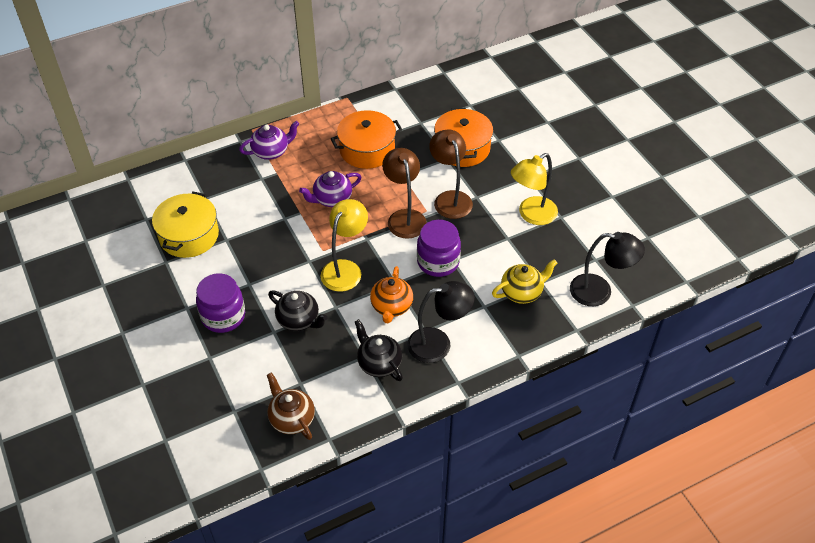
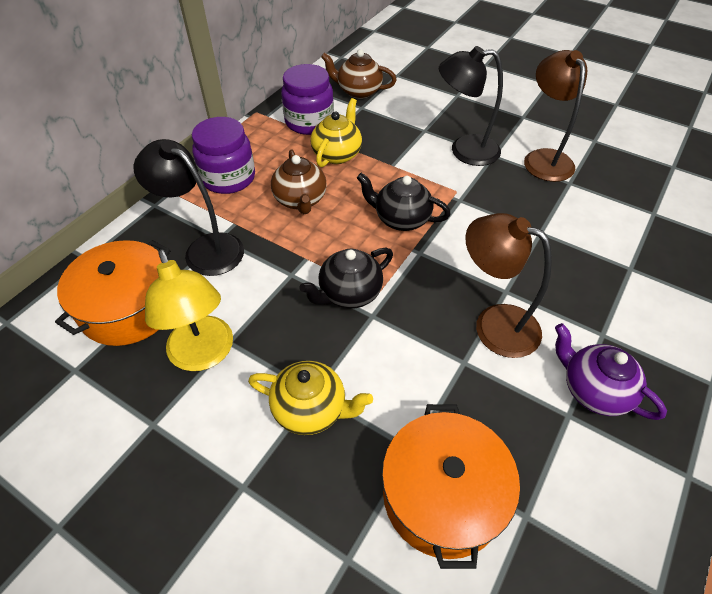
brown teapot: [267,372,315,440] = 1 -> [271,149,327,214] [321,49,397,99] = 2
orange teapot: [370,266,413,323] = 1 -> none = 0
purple teapot: [239,121,299,160] [299,171,361,207] = 2 -> [555,323,667,420] = 1
yellow lamp: [321,199,368,292] [511,153,558,225] = 2 -> [145,249,233,371] = 1
yellow pot: [152,191,219,258] = 1 -> none = 0
yellow teapot: [492,259,557,304] = 1 -> [248,361,373,435] [311,98,362,167] = 2

